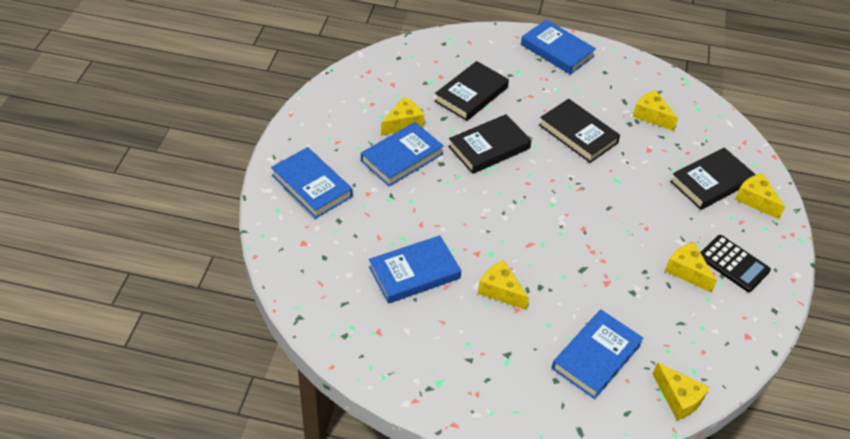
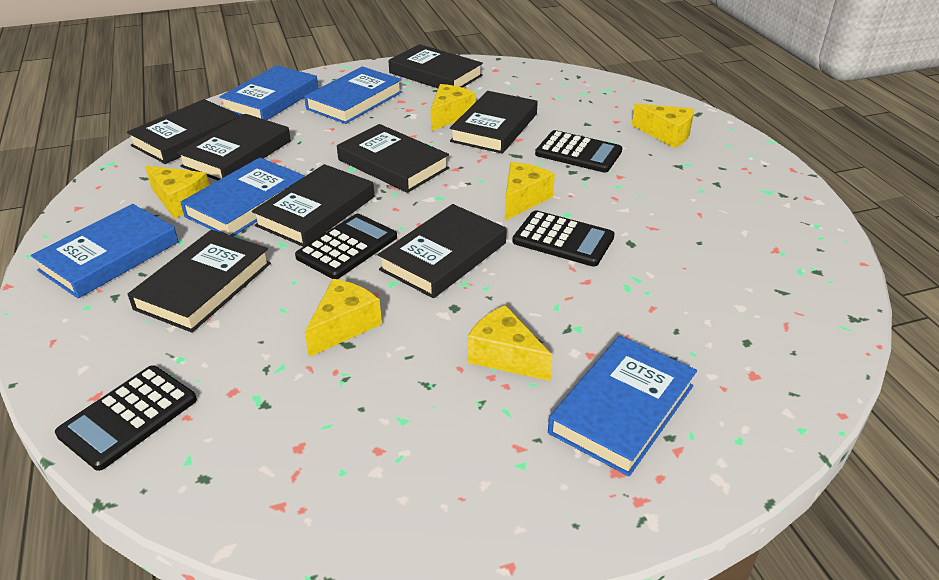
black book: [434,61,509,121] [448,114,531,174] [539,99,620,163] [670,148,756,210] = 4 -> [127,99,240,164] [127,230,271,333] [177,114,291,180] [252,164,374,247] [337,124,449,193] [378,204,506,298] [388,44,483,88] [450,91,538,154] = 8
black calculator: [700,235,771,292] = 1 -> [55,365,197,471] [295,213,397,279] [512,210,615,267] [535,130,623,173] = 4

